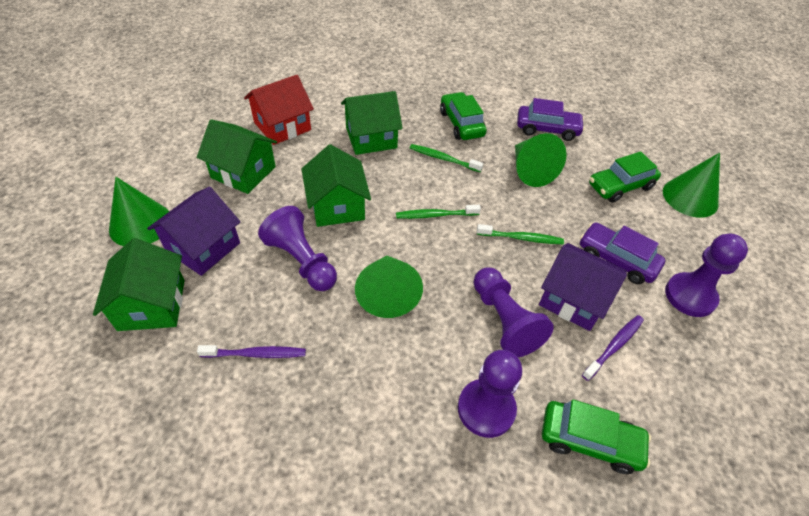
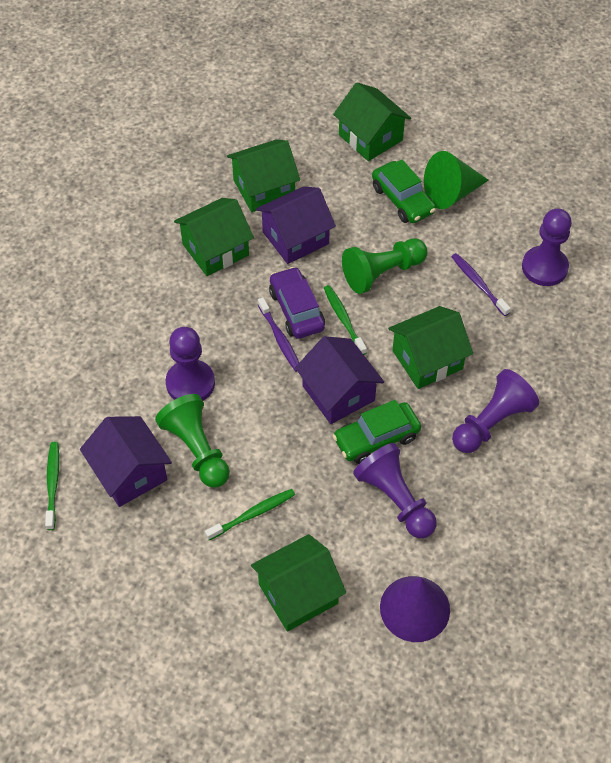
green car: [440,92,487,140] [542,399,651,474] [589,151,661,203] = 3 -> [333,400,421,464] [372,159,436,223] = 2
green cone: [109,177,169,246] [355,255,423,318] [515,133,567,187] [663,152,720,218] = 4 -> [424,151,489,209] = 1
green house: [93,238,185,331] [197,119,277,194] [302,144,371,227] [341,91,403,155] = 4 -> [174,198,254,276] [227,139,300,212] [251,534,346,631] [333,82,411,161] [388,306,473,389] = 5
green pawn: none = 0 -> [155,394,230,488] [342,238,427,294] = 2
purple car: [517,98,585,141] [580,223,665,284] = 2 -> [269,267,325,339] = 1
purple cone: none = 0 -> [380,576,450,642] = 1
purple house: [147,187,241,276] [539,243,627,331] = 2 -> [80,416,172,507] [256,186,336,264] [295,336,384,424] = 3
red house: [244,75,314,145] = 1 -> none = 0

